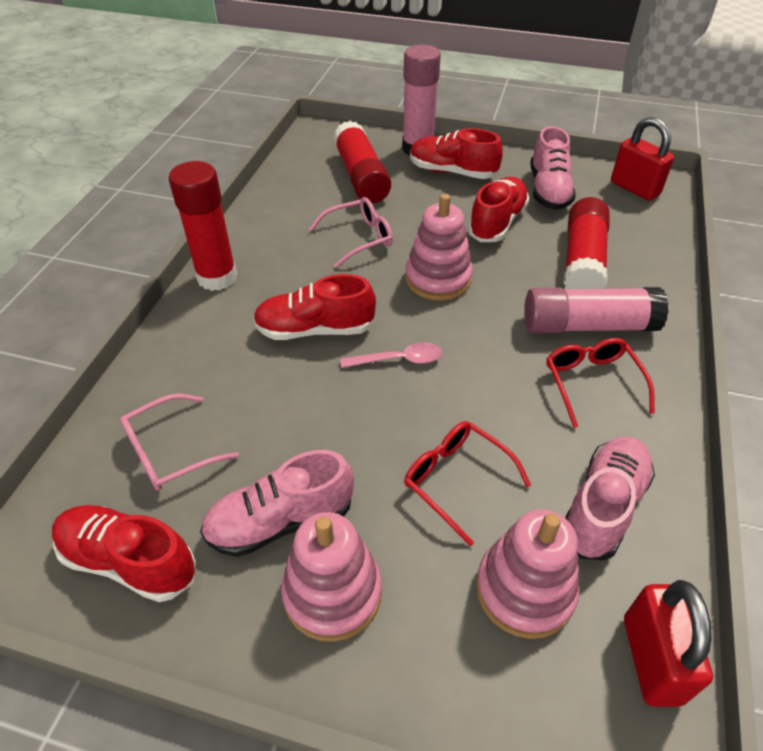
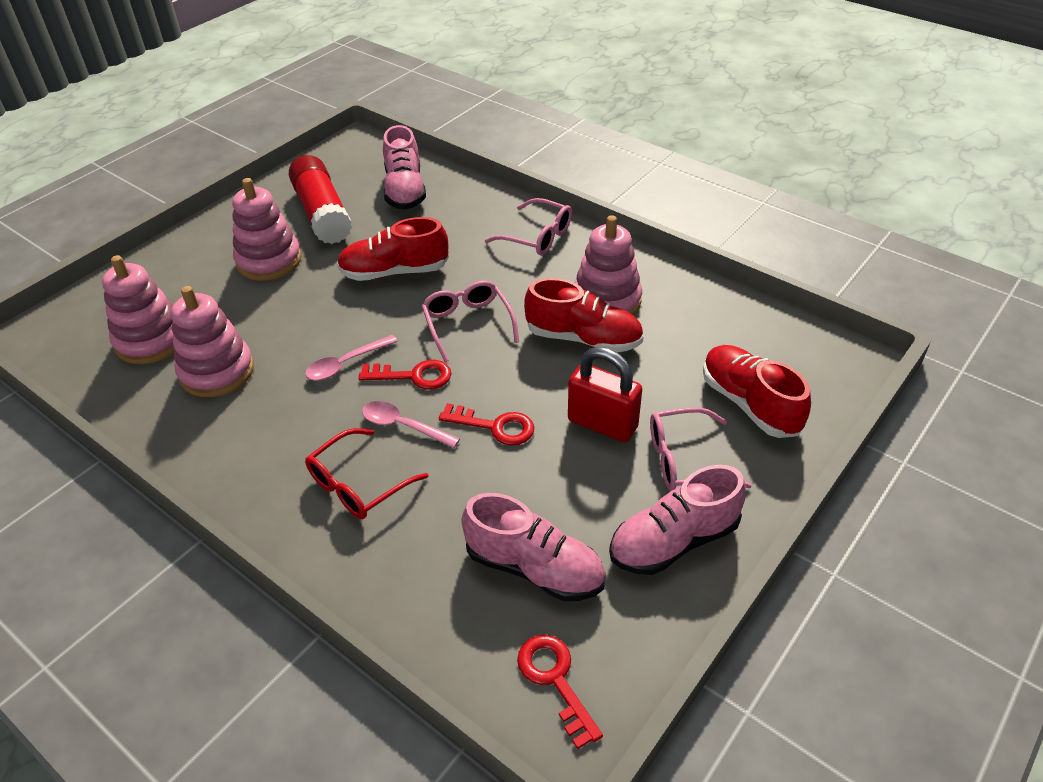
pink glasses: [120,394,239,491] [309,197,393,268] = 2 -> [422,281,519,362] [485,198,572,256] [650,407,752,491] = 3
pink glue stick: [402,45,441,156] [524,287,669,333] = 2 -> none = 0
pink spoon: [340,342,442,368] = 1 -> [305,335,398,381] [362,401,460,448] = 2
pink stacking toy: [281,512,382,642] [405,194,473,301] [476,509,580,639] = 3 -> [102,255,174,364] [171,286,254,397] [232,178,302,281] [574,215,642,315] = 4
red glasses: [404,421,531,546] [546,338,655,428] = 2 -> [305,428,428,519] = 1
red glue stick: [169,161,237,291] [333,121,391,203] [563,197,610,289] = 3 -> [289,155,352,244] = 1
red key: none = 0 -> [359,360,451,390] [439,403,534,446] [517,635,603,749] = 3
red padlock: [611,117,674,201] [624,580,713,707] = 2 -> [568,347,642,442] = 1
red shoe: [52,505,196,602] [253,274,376,340] [410,128,503,179] [468,177,529,242] = 4 -> [337,217,449,281] [524,278,643,352] [703,345,811,438] = 3

